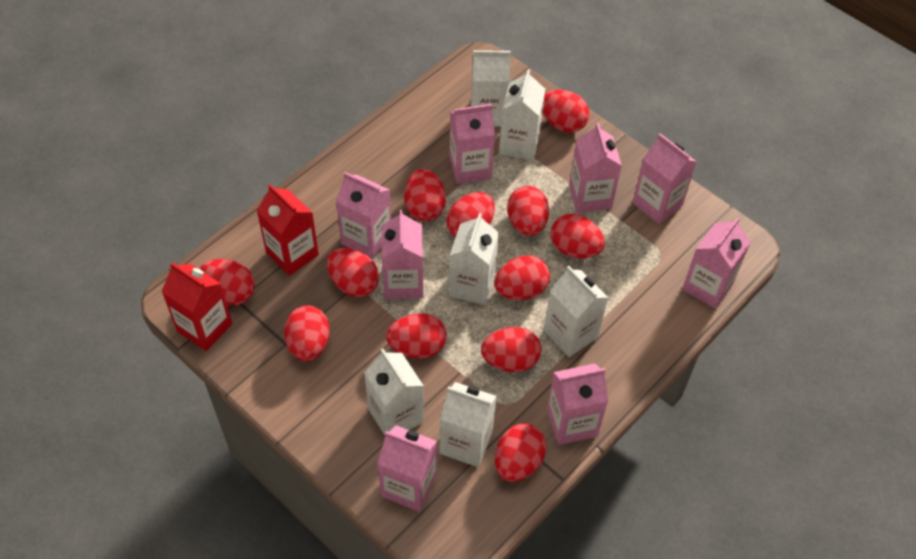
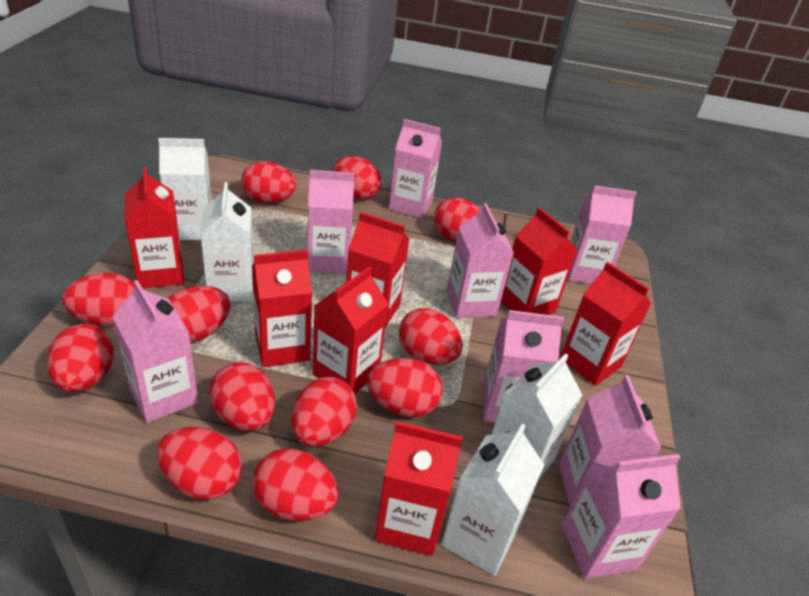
red carton: [161,262,232,351] [256,184,319,276] = 2 -> [125,167,184,288] [252,250,312,368] [313,267,388,394] [346,212,410,328] [375,421,463,556] [501,207,578,315] [560,262,651,386] = 7
white carton: [364,349,424,435] [440,382,497,467] [449,213,499,305] [471,50,511,127] [499,69,545,160] [544,266,608,357] = 6 -> [158,138,212,240] [200,182,254,302] [441,424,544,576] [491,354,582,479] = 4

